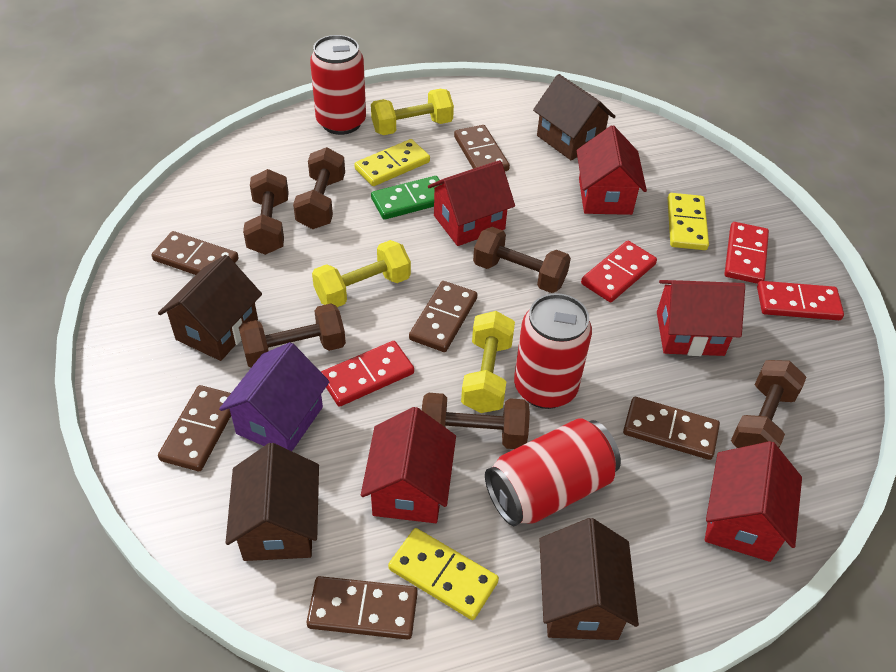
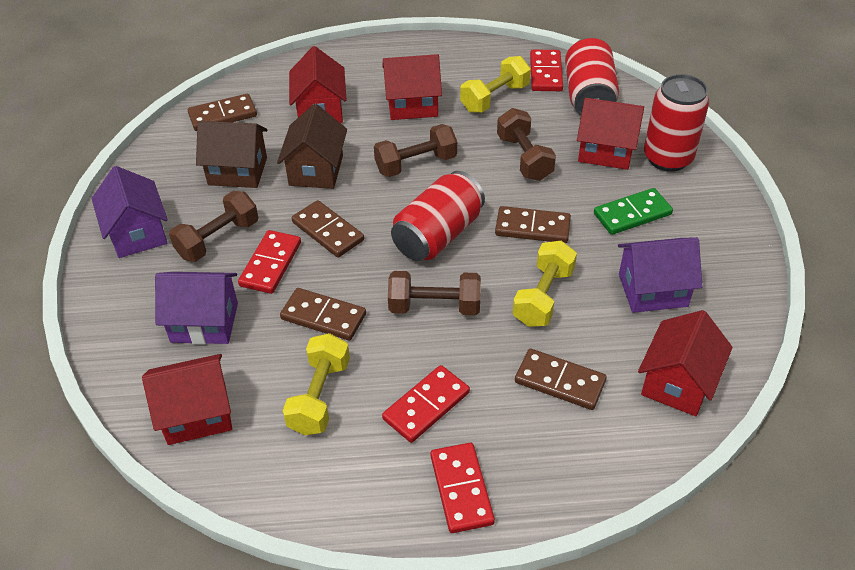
brown domino: [152,231,239,275] [158,385,231,471] [307,576,418,640] [409,281,477,352] [454,125,510,171] [623,397,720,460] = 6 -> [188,94,257,131] [280,288,366,341] [292,200,364,258] [495,206,571,243] [515,349,607,410] = 5
brown dumbbell: [239,304,346,367] [243,169,289,255] [293,147,345,229] [422,393,530,449] [473,227,571,293] [731,360,806,448] = 6 -> [169,191,258,262] [374,124,457,177] [388,271,481,315] [497,108,556,181] = 4
brown house: [158,255,262,361] [226,443,319,561] [533,74,616,160] [539,518,639,640] = 4 -> [196,121,267,188] [277,104,347,189] = 2
purple house: [219,342,330,451] = 1 -> [92,166,168,258] [155,272,238,345] [618,237,703,313] = 3
yellow domino: [354,139,430,186] [388,528,499,620] [667,193,709,250] = 3 -> none = 0

